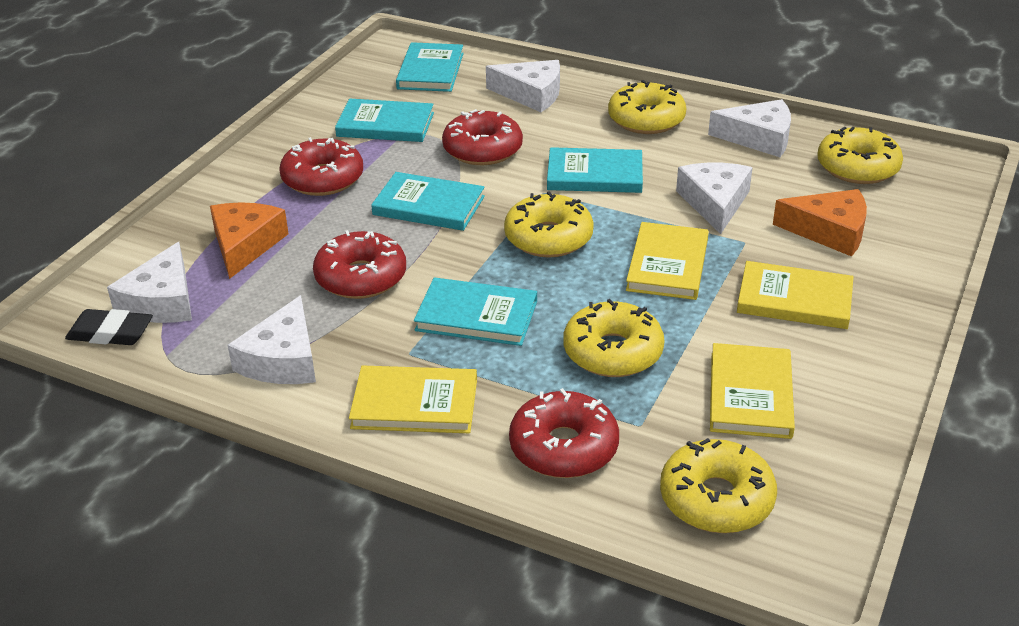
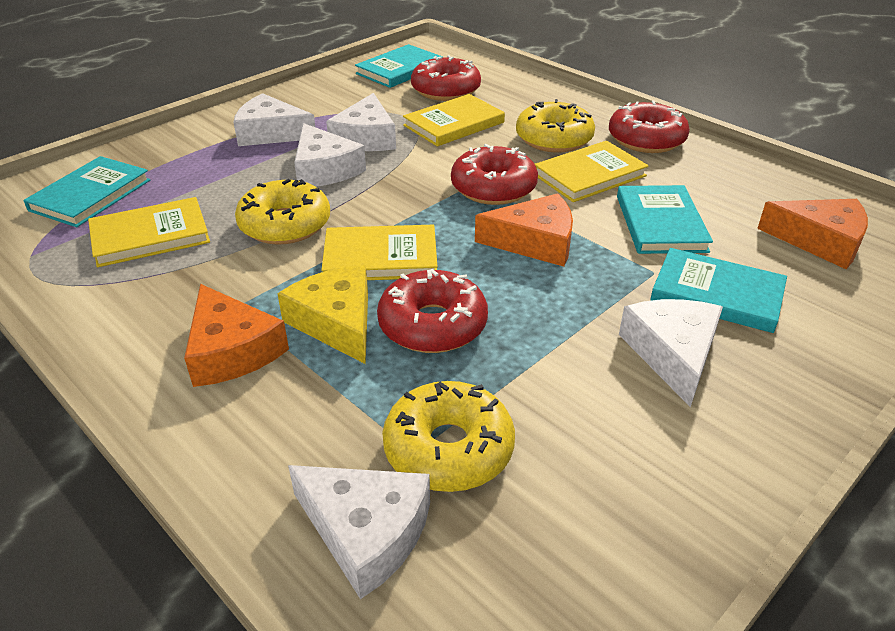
black eraser: [65,309,153,345] = 1 -> none = 0
orange cheese: [210,202,289,279] [773,189,867,257] = 2 -> [184,284,289,387] [475,193,573,267] [757,199,868,269] = 3
turquoise book: [335,99,434,142] [371,172,485,231] [396,42,464,92] [414,277,537,346] [547,147,643,193] = 5 -> [23,156,150,227] [355,44,443,88] [617,185,713,254] [650,248,787,333] = 4
yellow cheese: none = 0 -> [277,265,368,364] = 1
yellow donut: [504,191,594,258] [564,299,664,377] [608,80,686,134] [660,438,777,533] [817,127,903,184] = 5 -> [235,179,330,245] [382,381,515,492] [516,99,595,152] = 3

